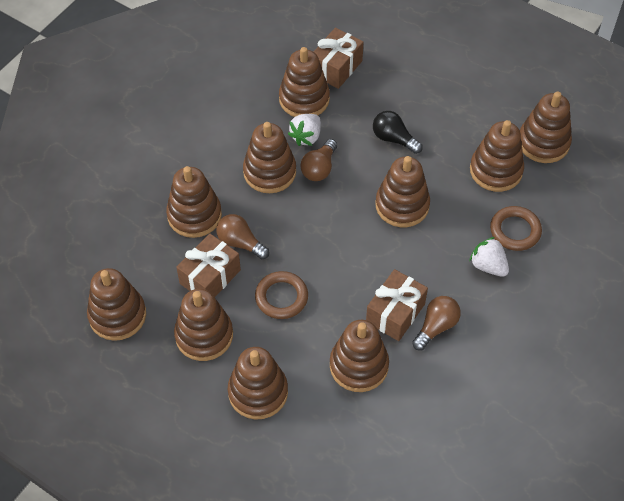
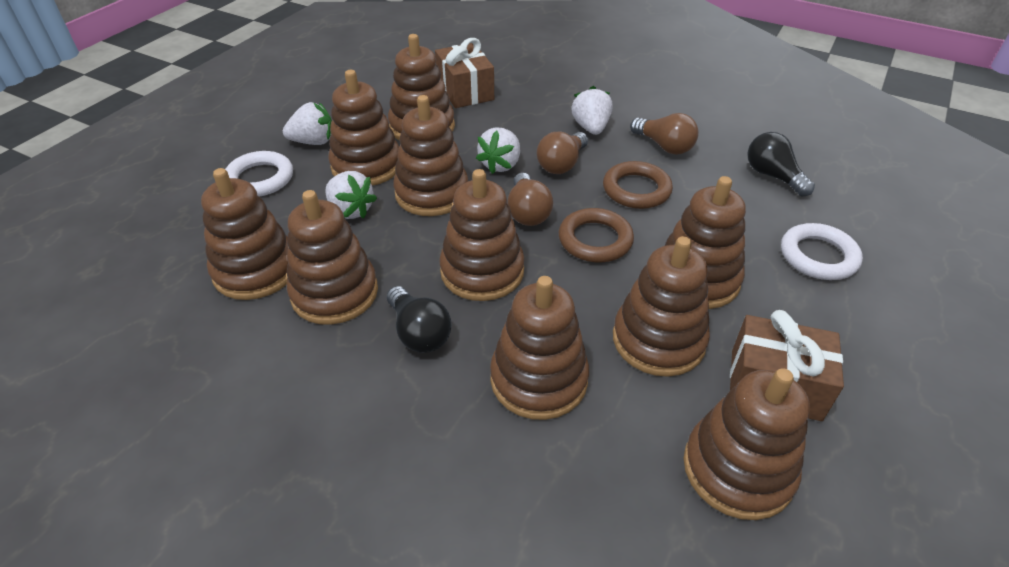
black light bulb: [373,111,423,154] = 1 -> [387,286,452,353] [747,132,815,197] = 2
brown gift: [176,234,241,297] [314,28,364,89] [366,269,428,341] = 3 -> [435,38,494,108] [730,310,844,421] = 2
white ring: none = 0 -> [225,151,293,196] [781,223,863,280] = 2
white strawberry: [288,114,321,146] [469,237,509,277] = 2 -> [283,102,332,145] [325,171,377,219] [476,127,520,174] [571,86,613,135] = 4

